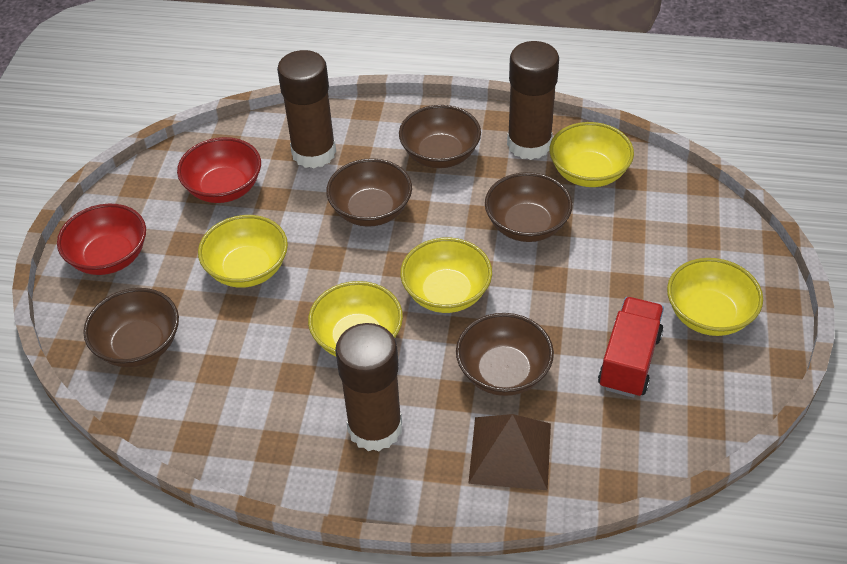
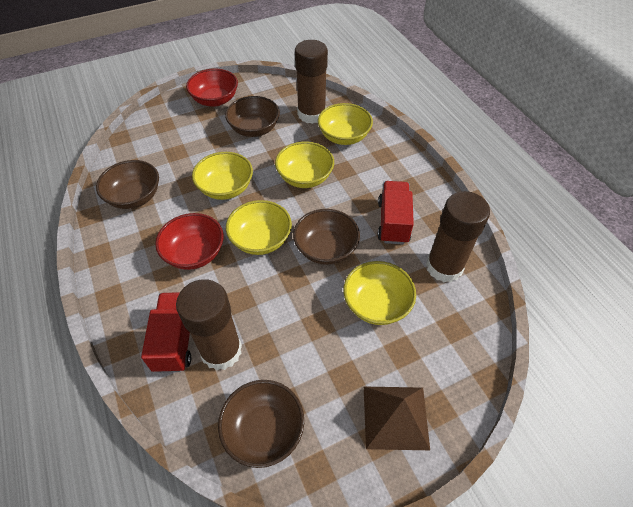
brown bowl: [83,288,179,367] [326,158,412,227] [399,105,481,168] [456,313,554,396] [485,172,572,242] = 5 -> [96,160,159,209] [218,380,304,468] [225,96,280,137] [293,209,360,265] = 4
red truck: [598,297,664,398] = 1 -> [141,292,191,373] [378,181,414,244] = 2

